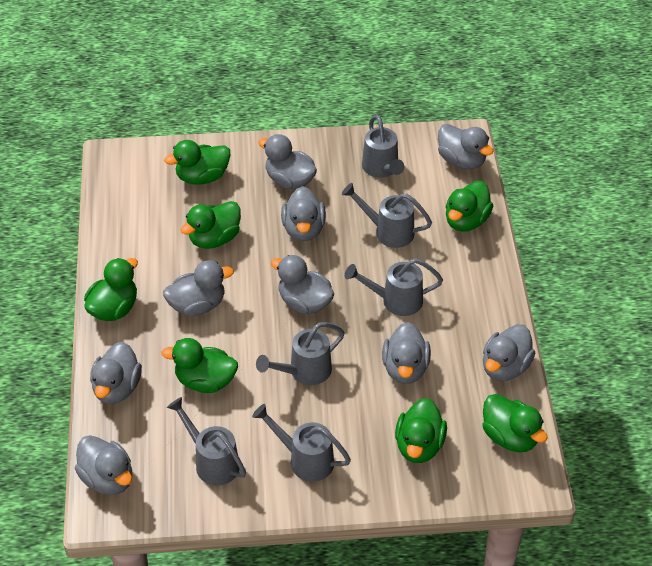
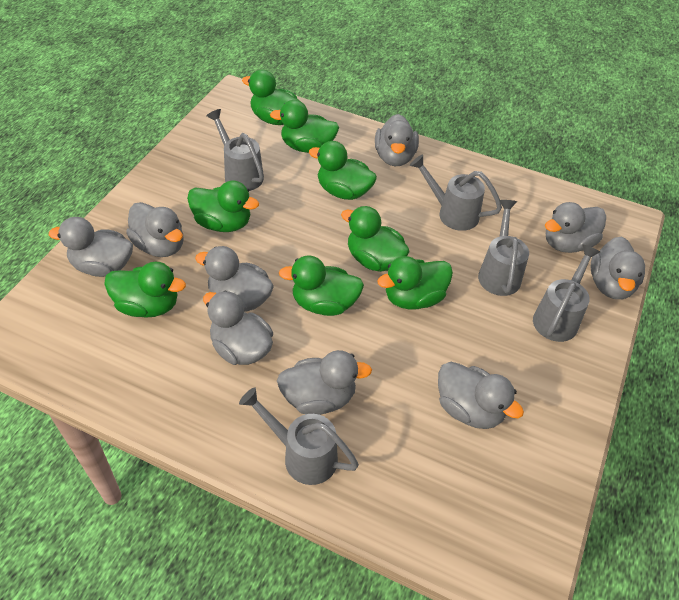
green duck: [84,258,138,321] [161,338,238,393] [164,140,231,185] [180,201,241,249] [395,398,447,463] [446,181,493,232] [482,394,548,452] = 7 -> [104,262,186,318] [187,181,259,232] [242,69,301,125] [270,100,339,153] [279,256,364,316] [309,141,377,200] [341,206,410,272] [377,256,453,310] = 8
grey watering can: [167,397,246,485] [252,404,351,482] [256,322,345,385] [342,183,432,248] [345,258,443,316] [362,115,404,178] = 6 -> [206,109,264,191] [239,387,359,485] [410,154,502,231] [478,200,529,296] [533,245,600,342] = 5

